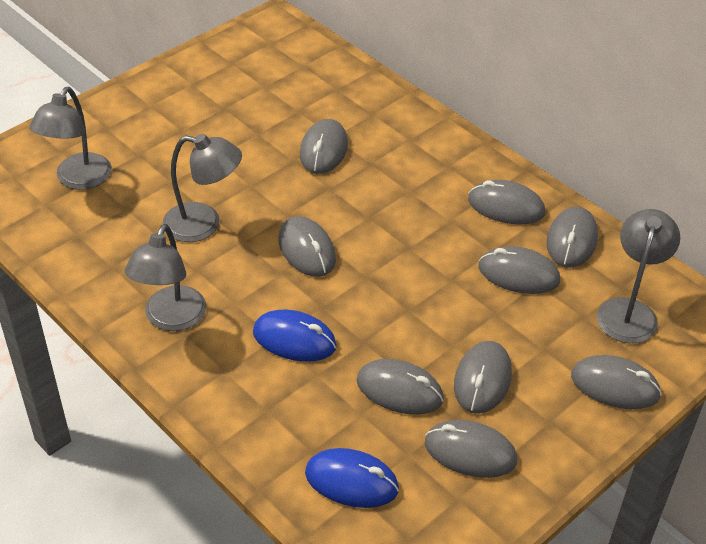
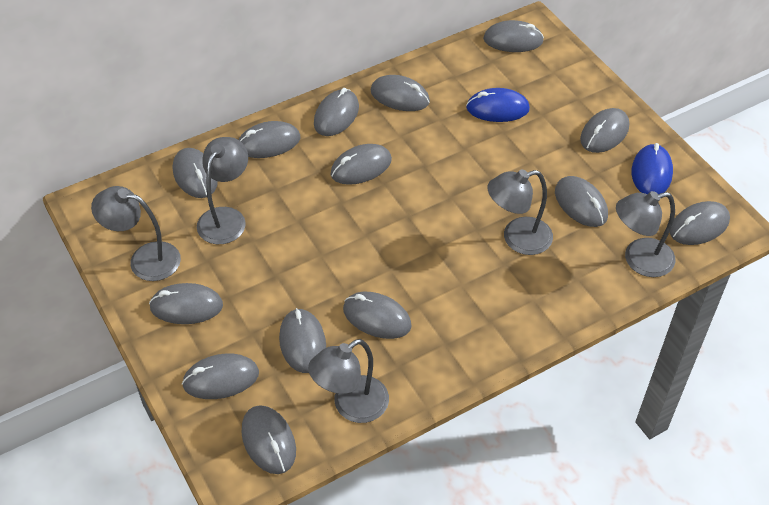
grey lamp: [29,87,112,190] [125,224,206,331] [163,134,242,242] [597,209,680,343] = 4 -> [91,186,181,281] [197,137,248,244] [308,339,389,423] [487,169,553,255] [616,191,676,277] = 5
grey mouse: [278,216,336,277] [300,119,348,174] [357,359,444,415] [425,420,517,478] [454,341,512,414] [468,180,545,225] [478,246,560,294] [546,207,598,268] [571,355,662,409] = 9 -> [149,283,223,324] [173,148,218,198] [182,354,259,399] [238,121,300,158] [241,405,296,474] [279,308,326,373] [314,88,359,136] [330,144,392,185] [343,292,412,339] [370,75,430,111] [483,20,544,52] [555,176,608,227] [580,108,629,153] [670,201,730,245] = 14

